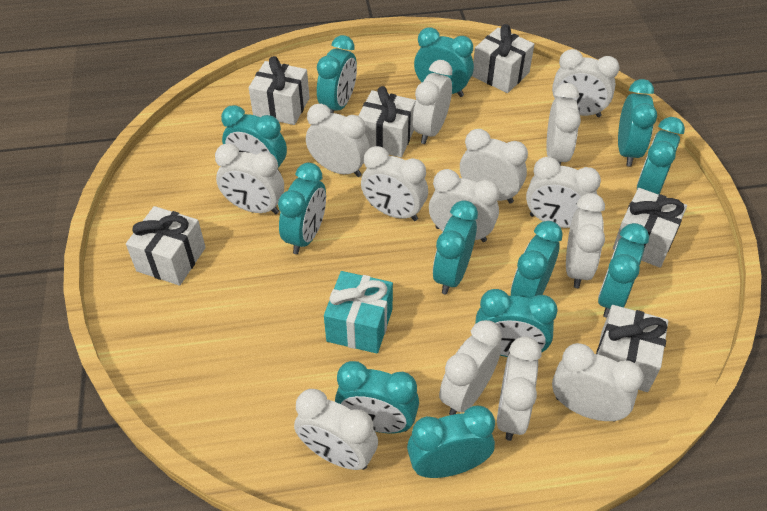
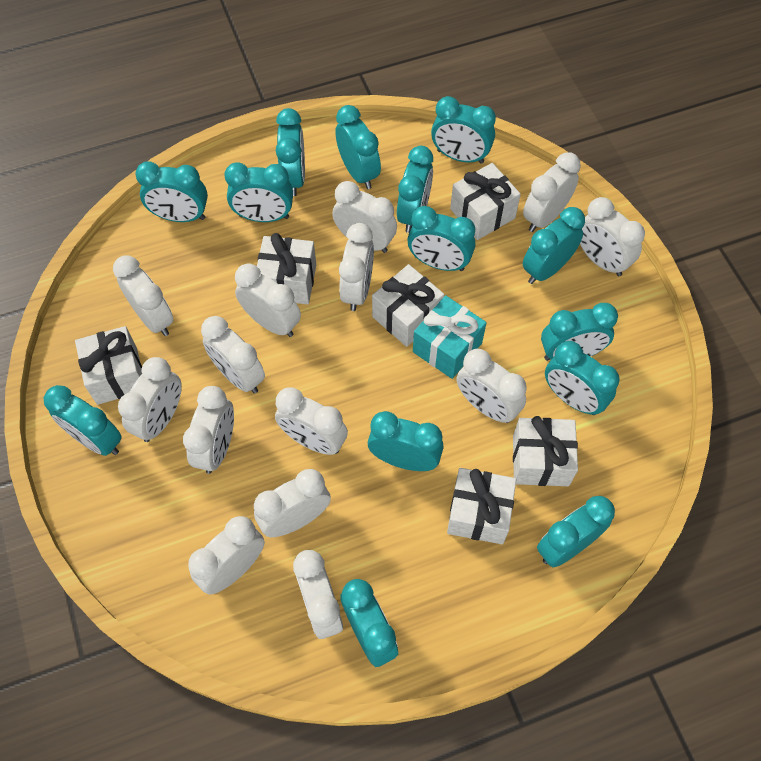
turquoise clock: [221,105,287,174] [278,163,326,254] [317,35,357,113] [335,361,419,433] [407,406,495,478] [414,27,474,97] [433,200,478,294] [475,289,558,357] [511,221,563,299] [598,223,649,318] [618,79,657,167] [637,117,685,195] = 12 -> [44,385,122,456] [135,161,208,222] [224,163,293,222] [276,108,305,196] [335,105,381,189] [340,579,398,667] [368,411,444,471] [397,146,433,233] [407,206,475,271] [431,96,496,164] [523,207,585,284] [537,496,615,567] [541,303,618,361] [545,341,620,415] = 14

